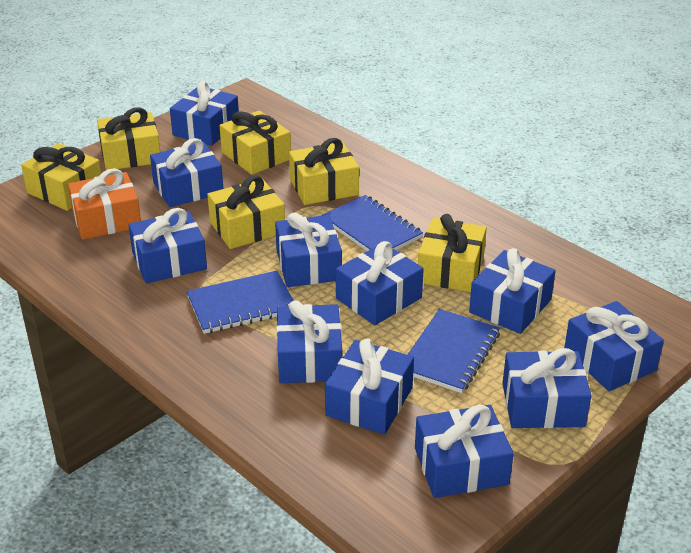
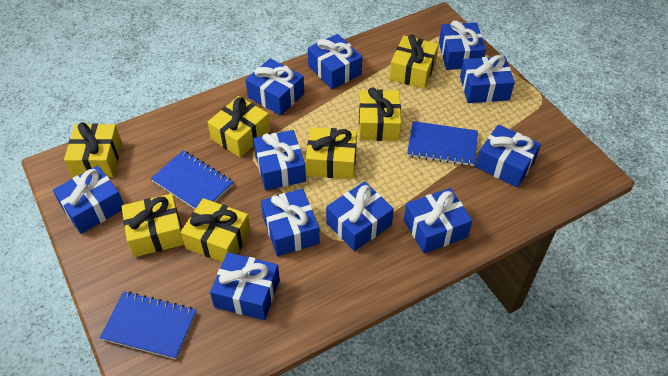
orange gift: [68,168,141,239] = 1 -> none = 0
yellow gift: [21,143,101,211] [97,107,160,170] [207,175,285,249] [220,111,291,175] [289,138,359,205] [418,214,487,292] = 6 -> [64,122,122,177] [121,194,184,257] [181,198,251,262] [208,96,270,158] [306,127,357,179] [359,87,401,141] [389,34,439,89] = 7

